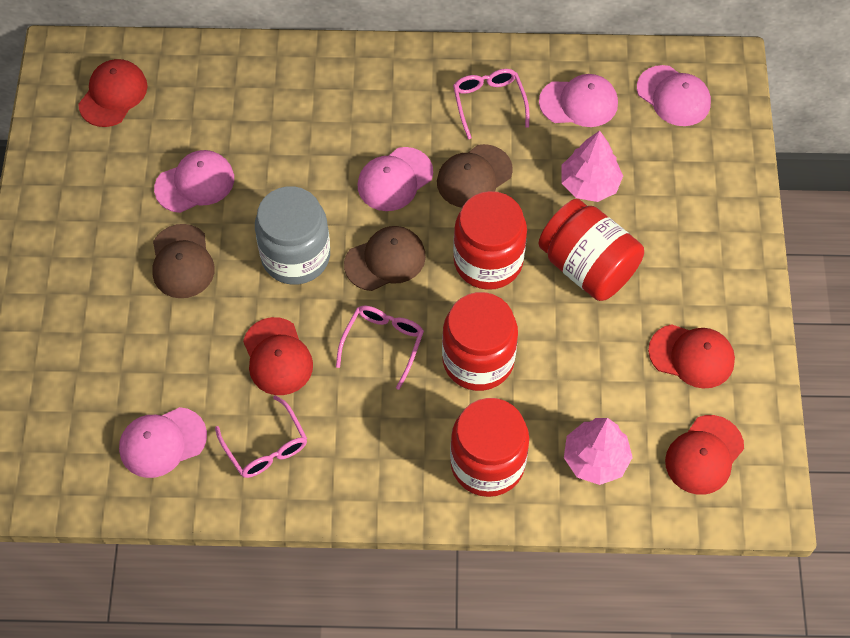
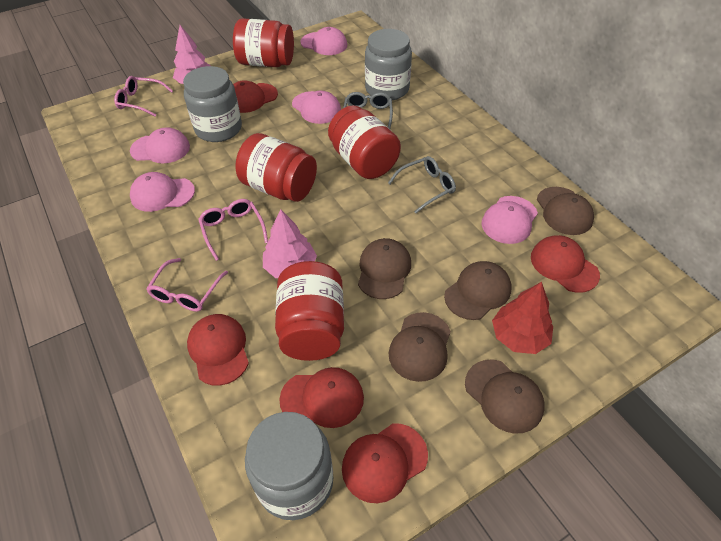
brown cap: [152,224,215,298] [344,226,426,291] [437,144,513,208] = 3 -> [358,238,411,299] [389,312,451,382] [444,261,511,320] [465,360,545,434] [537,187,594,235] = 5
grey glasses: none = 0 -> [343,92,393,129] [388,156,456,213] = 2
grey jar: [255,186,330,285] = 1 -> [183,66,242,142] [245,412,333,520] [365,29,412,100] = 3
red cap: [78,59,147,127] [243,317,313,395] [648,324,735,389] [665,415,744,495] = 4 -> [187,314,249,386] [233,80,278,113] [279,367,364,428] [342,423,428,503] [531,235,600,293] = 5
red tree: none = 0 -> [492,282,553,354] = 1

